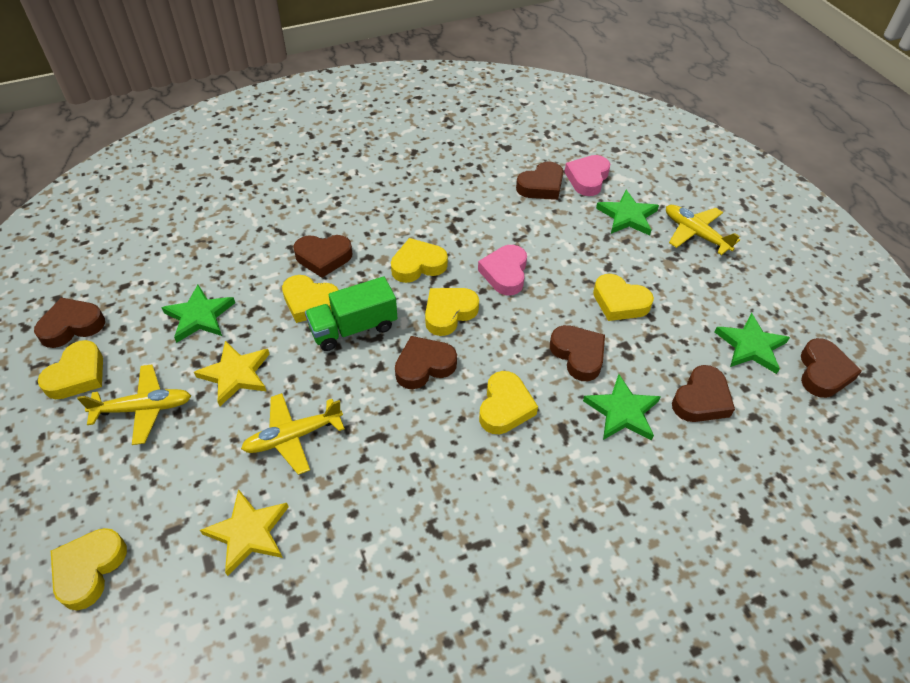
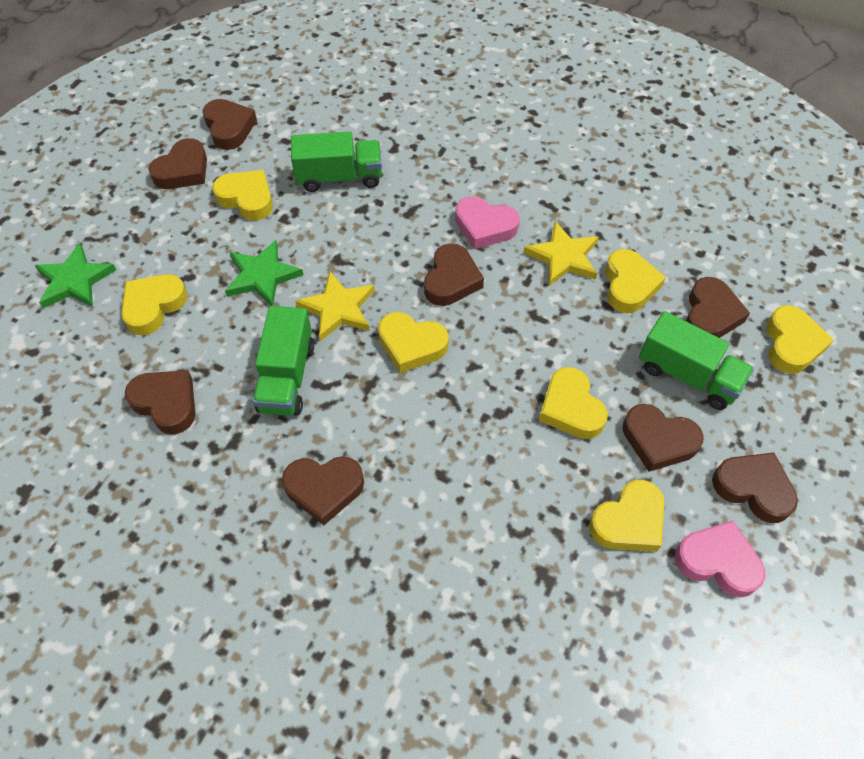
brown heart: [34,298,105,348] [293,235,353,278] [395,336,457,389] [516,162,563,200] [550,325,605,381] [672,365,735,422] [801,338,862,398] = 7 -> [125,370,195,434] [149,138,207,189] [203,99,257,150] [282,456,364,525] [424,243,484,306] [623,404,704,472] [686,277,750,338] [712,453,798,523] = 8
green star: [161,285,235,343] [583,374,661,440] [596,190,659,236] [715,313,790,374] = 4 -> [35,243,116,308] [225,240,303,306] = 2
green truck: [305,276,397,351] = 1 -> [253,306,314,416] [291,132,382,192] [639,311,754,410] = 3
yellow plane: [77,365,191,445] [241,393,345,475] [666,205,740,255] = 3 -> none = 0

